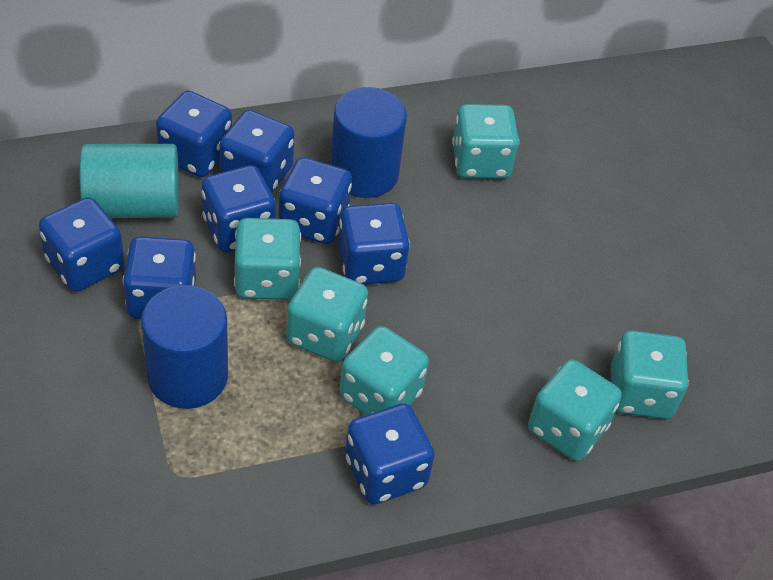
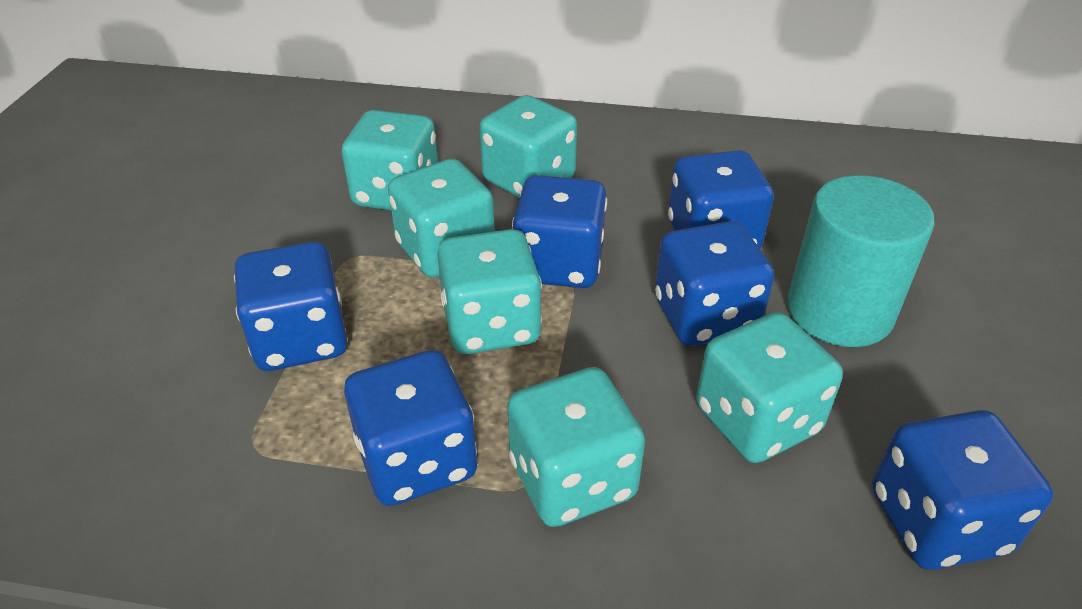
blue cylinder: [141,285,228,409] [330,87,407,198] = 2 -> none = 0
blue dice: [39,197,124,292] [123,236,196,319] [156,91,232,177] [202,165,276,253] [220,110,294,193] [278,157,352,244] [338,203,410,285] [345,404,435,504] = 8 -> [234,241,347,371] [344,350,477,506] [512,175,607,288] [655,221,774,346] [668,150,774,249] [872,410,1053,570] = 6

